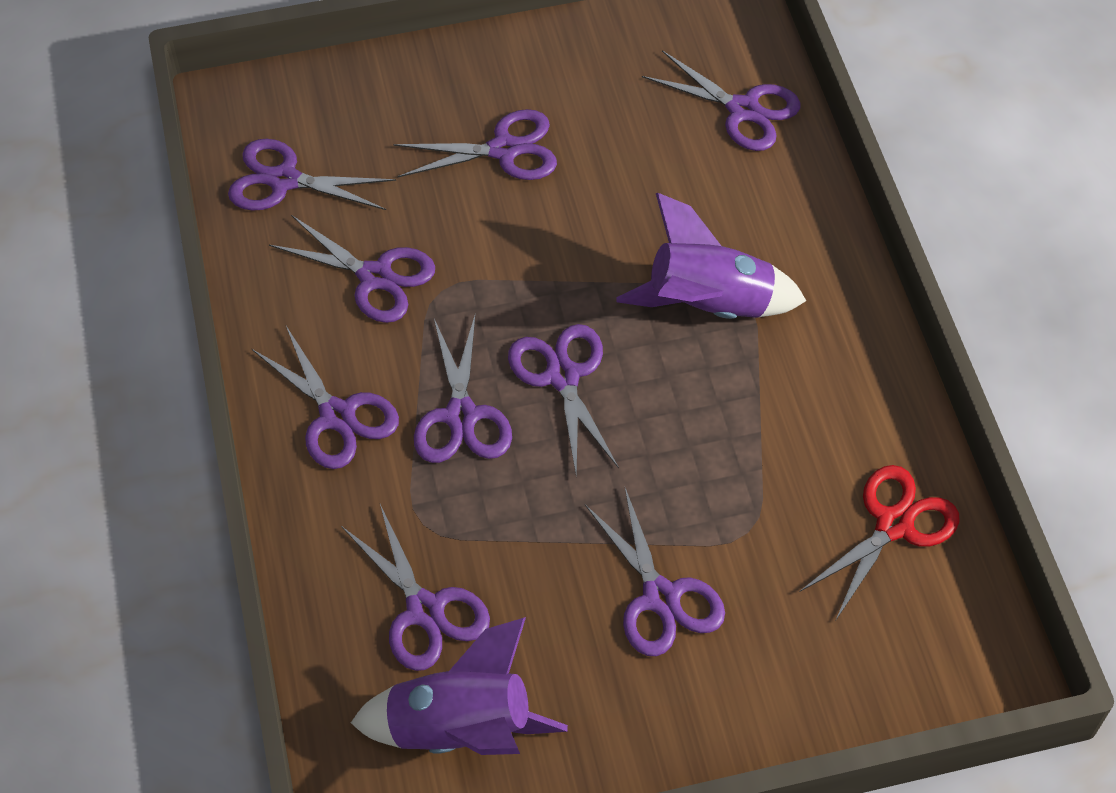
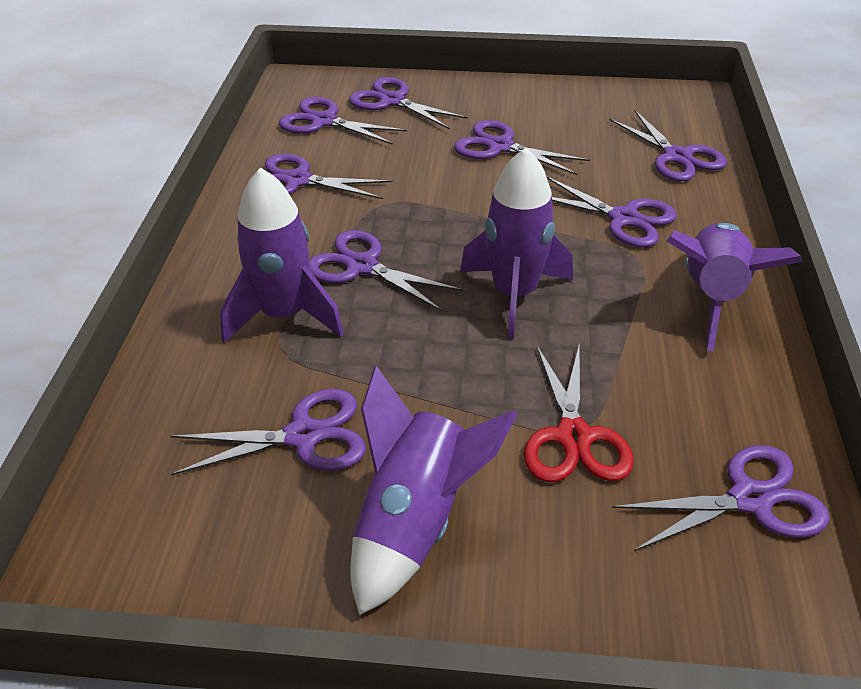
purple rocket: [351,617,568,755] [617,193,806,319] = 2 -> [220,167,344,343] [350,366,518,615] [460,148,573,339] [667,223,803,351] = 4

